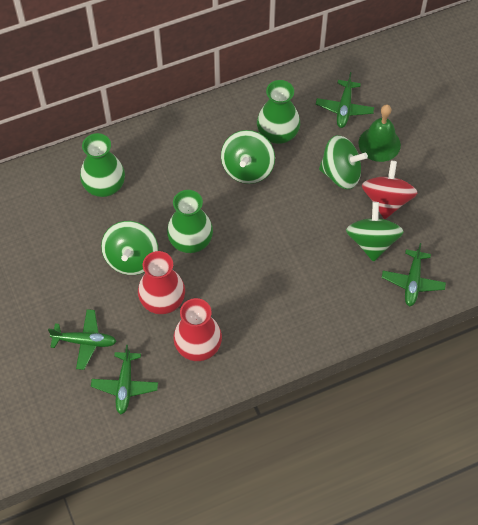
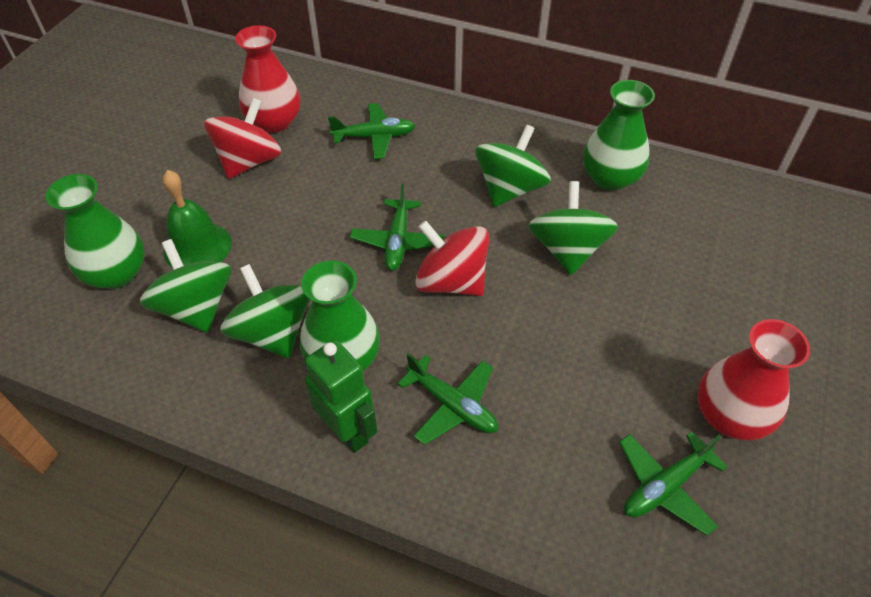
green robot: none = 0 -> [305,340,377,453] = 1
red spinning top: [362,161,417,219] = 1 -> [204,98,281,179] [415,221,490,296] = 2

